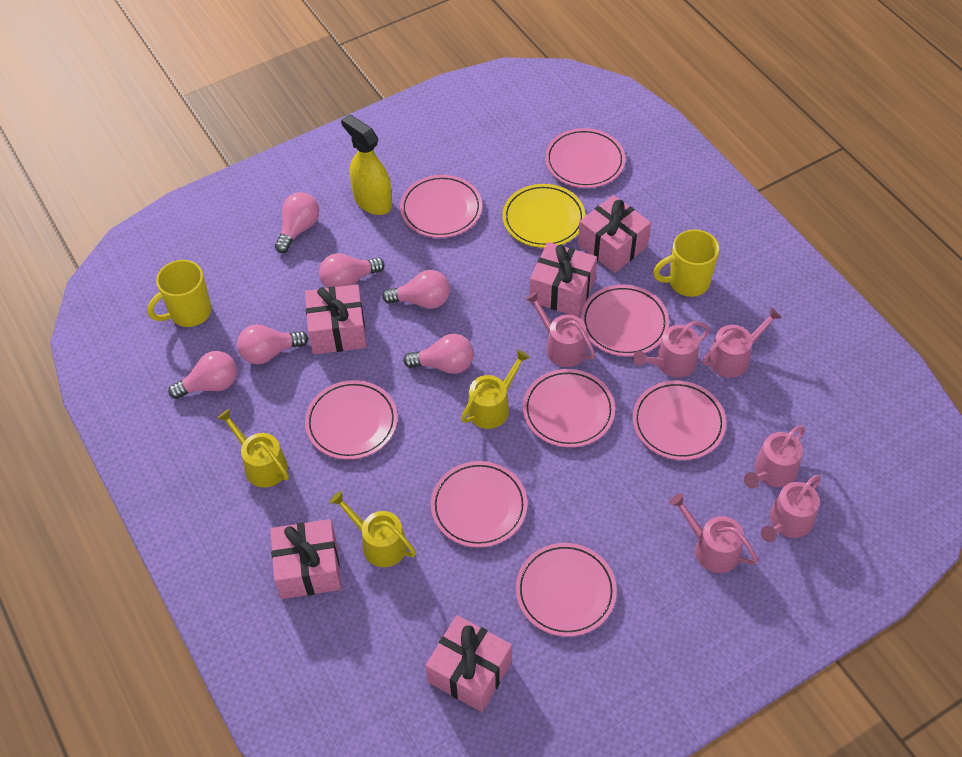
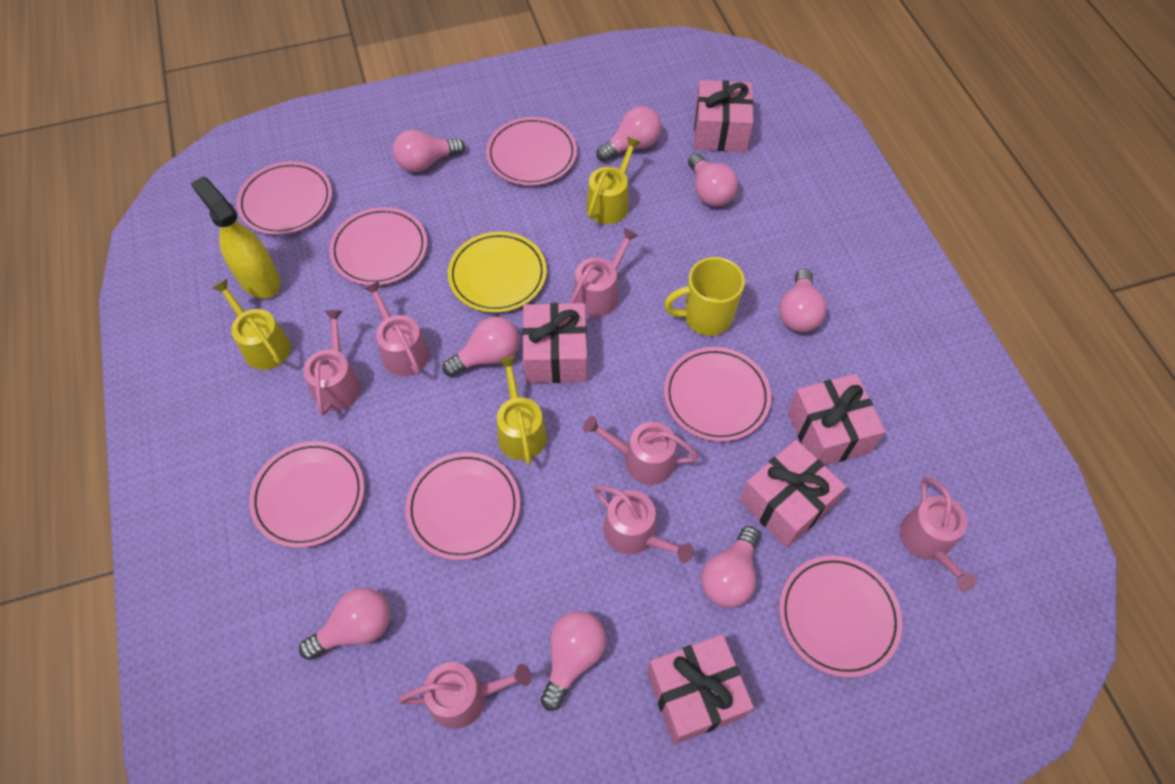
pink light bulb: [168,351,237,399] [237,324,308,364] [275,192,319,253] [319,253,385,288] [382,270,450,309] [403,334,474,374] = 6 -> [299,588,390,660] [393,129,465,172] [442,317,519,377] [541,611,606,711] [596,106,661,162] [688,153,738,206] [701,526,760,608] [779,269,826,332] = 8
pink plate: [305,380,397,460] [400,175,482,238] [431,461,527,548] [516,543,617,637] [523,369,615,448] [545,128,625,188] [581,285,669,356] [633,381,726,460] = 8 -> [237,161,332,235] [249,441,364,548] [329,207,427,285] [405,452,520,560] [486,117,577,186] [664,347,771,442] [779,555,902,677] = 7
pink watering can: [525,291,595,367] [633,321,710,377] [669,493,758,573] [702,308,782,378] [744,426,805,488] [761,475,821,542] = 6 -> [303,310,361,416] [364,281,429,376] [398,662,531,729] [570,228,638,317] [583,416,699,485] [594,485,694,563] [900,477,977,591] = 7
yellow mug: [147,260,212,327] [653,229,720,297] = 2 -> [664,257,745,336] = 1

